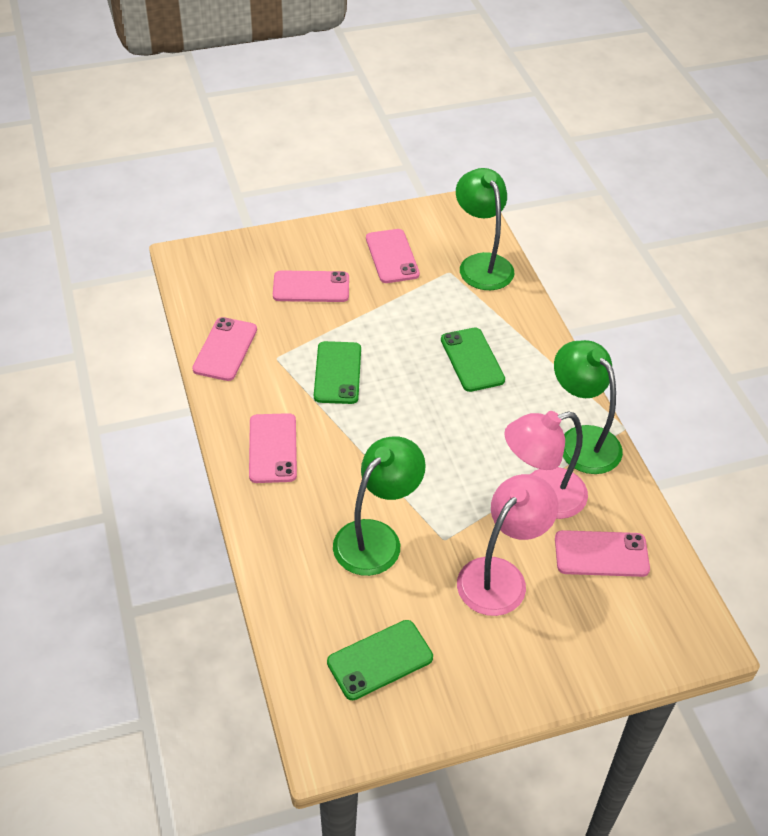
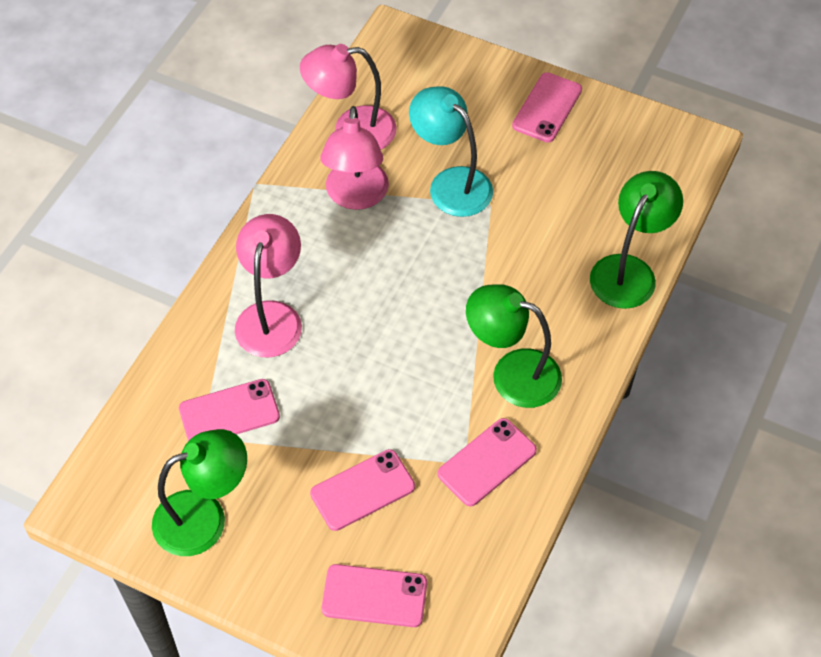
green phone: [314,341,361,404] [327,620,433,700] [441,327,505,392] = 3 -> none = 0
pink lamp: [457,474,559,616] [504,411,588,519] = 2 -> [235,214,302,357] [300,44,397,149] [320,106,389,210] = 3
turquoise lamp: none = 0 -> [409,86,493,217] = 1

